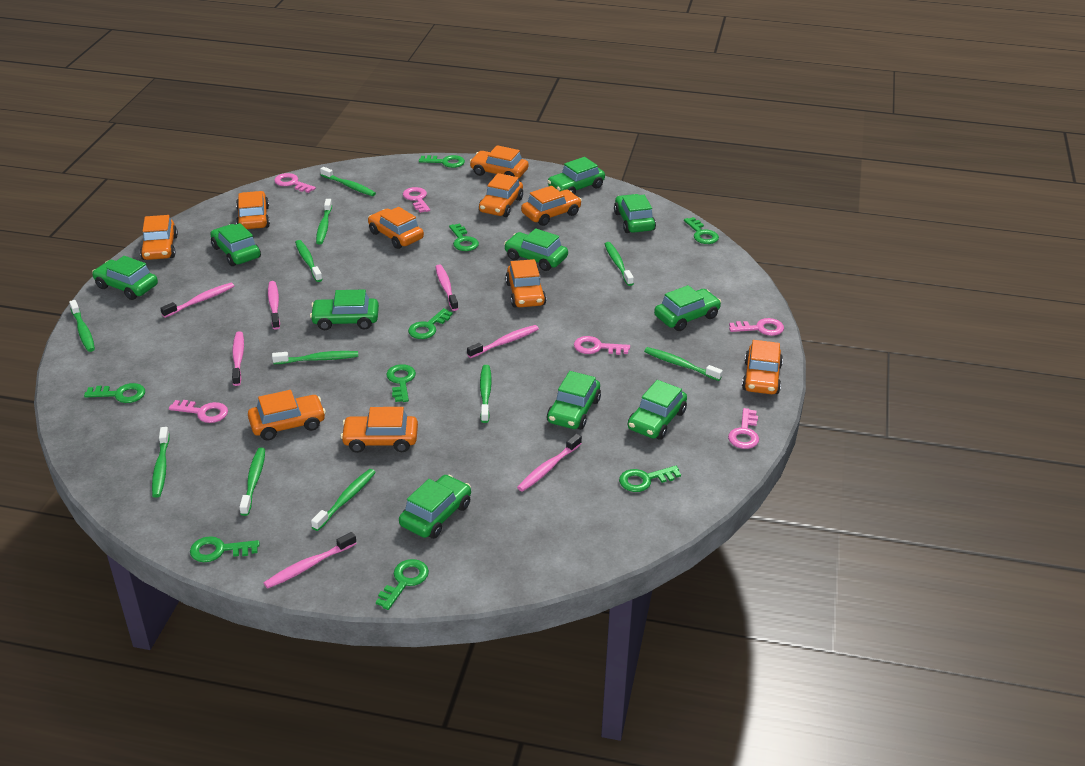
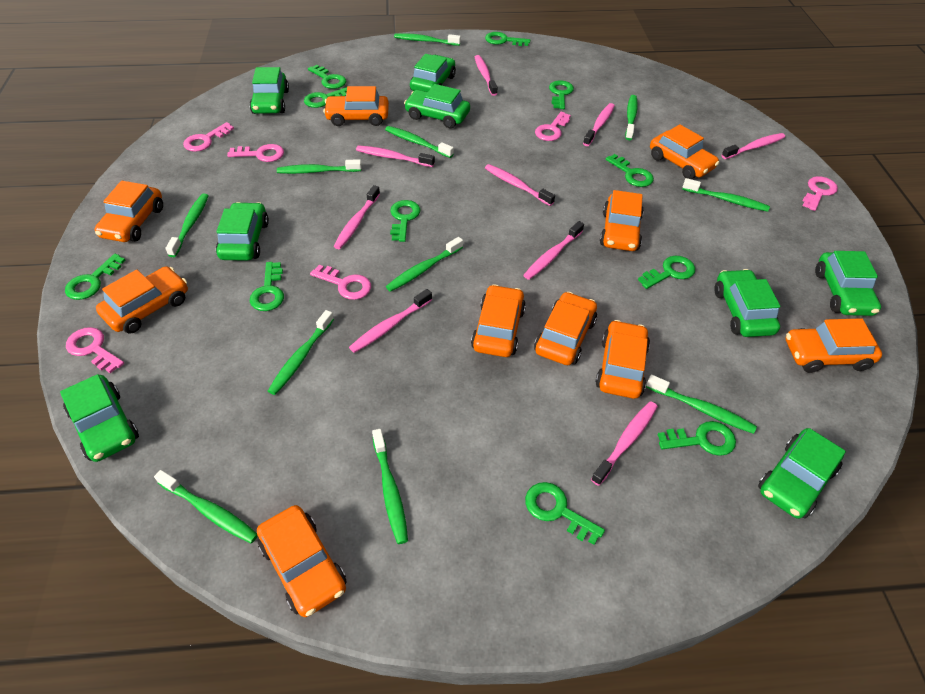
green car: [92,256,158,300] [210,223,261,266] [310,289,379,330] [399,475,471,539] [504,228,568,271] [547,157,605,194] [547,371,601,430] [614,194,656,233] [628,380,687,440] [654,285,721,331] = 10 -> [60,374,139,462] [216,202,269,261] [249,67,289,114] [404,84,470,128] [410,54,456,92] [714,269,780,337] [758,428,846,519] [815,251,881,316] = 8
green key: [84,383,145,403] [190,536,260,562] [376,559,429,610] [386,364,416,402] [408,308,453,339] [419,155,465,168] [449,223,479,251] [619,466,681,492] [684,217,719,244] = 9 -> [65,254,126,300] [250,262,284,311] [304,87,347,108] [308,65,346,89] [390,200,420,242] [485,32,530,46] [525,482,605,545] [549,80,574,109] [606,154,654,187] [638,256,695,289] [658,421,736,456] = 11
pink toothbrush: [160,283,234,318] [232,331,244,386] [264,532,357,589] [268,281,280,330] [435,264,458,311] [467,325,539,358] [517,434,582,492] = 7 -> [333,185,380,249] [349,289,432,353] [356,145,435,167] [475,55,498,96] [485,164,555,206] [523,221,584,280] [583,103,615,146] [591,401,658,486] [721,133,785,159] = 9

